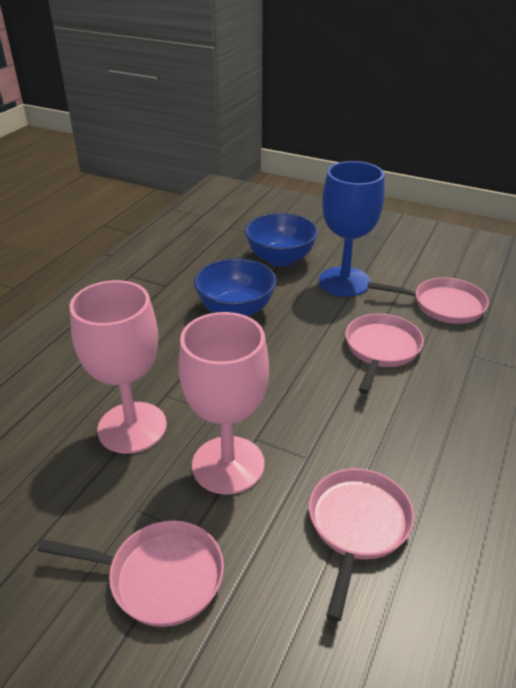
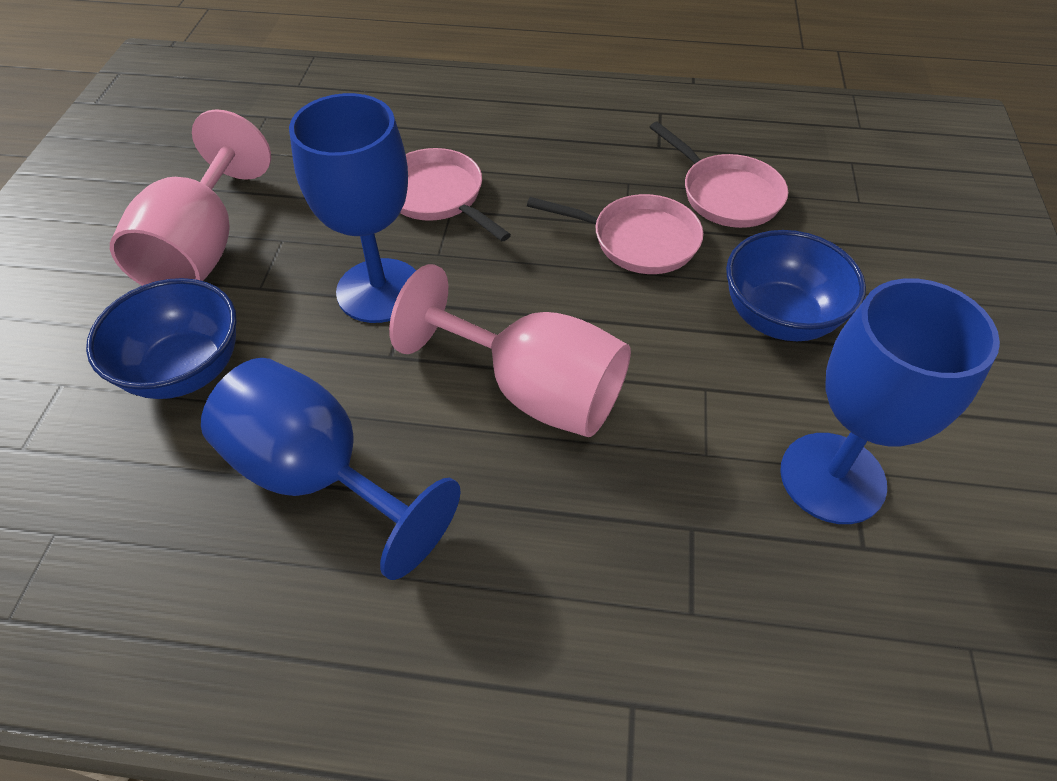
blue goblet: [319,161,385,296] = 1 -> [201,358,460,580] [289,93,416,323] [780,278,1000,524] = 3
pink pan: [37,520,224,627] [309,468,414,621] [345,314,424,394] [368,278,489,324] = 4 -> [400,148,511,241] [527,194,703,274] [650,122,788,228] = 3

